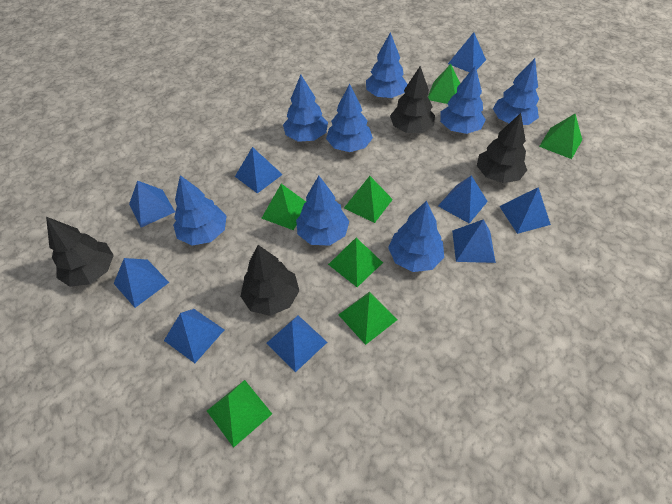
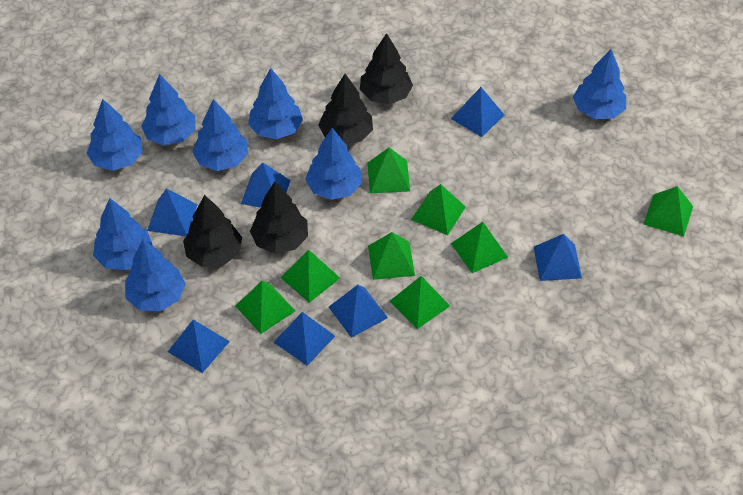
blue pyramid: [114,258,169,308] [129,180,175,227] [164,309,224,363] [235,147,283,194] [267,315,327,372] [438,175,488,224] [448,32,486,72] [452,219,496,263] [499,187,551,234] = 9 -> [147,188,198,236] [168,319,230,373] [241,163,291,208] [273,312,335,366] [329,285,388,338] [451,87,504,137] [534,234,582,281] = 7
green pyramid: [207,380,272,448] [261,184,306,230] [328,238,383,287] [338,292,397,345] [344,176,393,223] [428,64,460,104] [539,114,582,159] = 7 -> [235,281,295,334] [280,249,340,303] [367,147,410,193] [368,232,415,280] [389,276,450,329] [411,184,466,235] [451,222,508,273] [644,186,693,237] = 8

